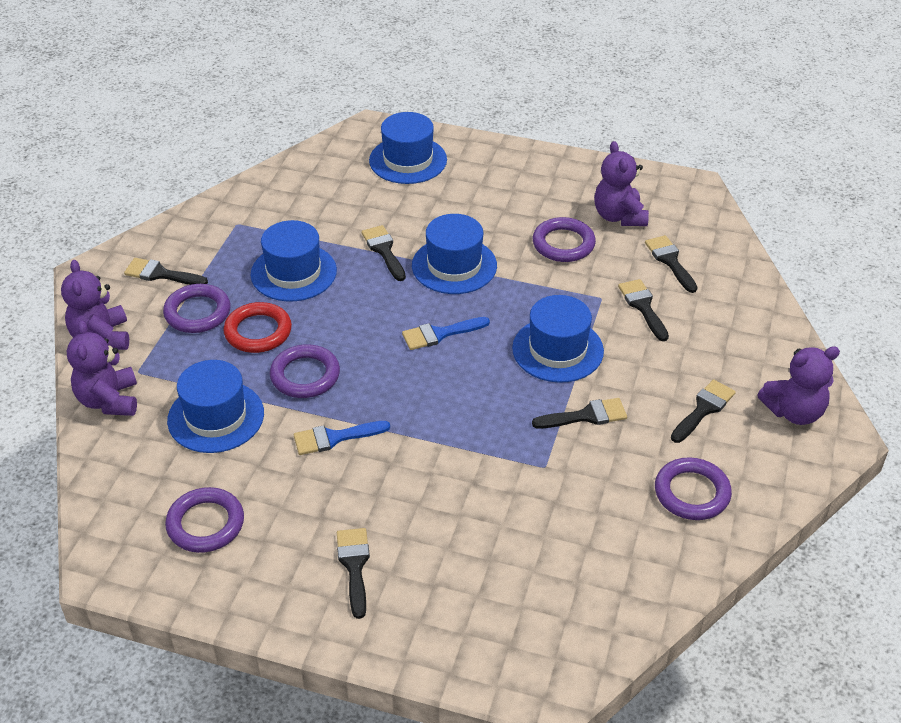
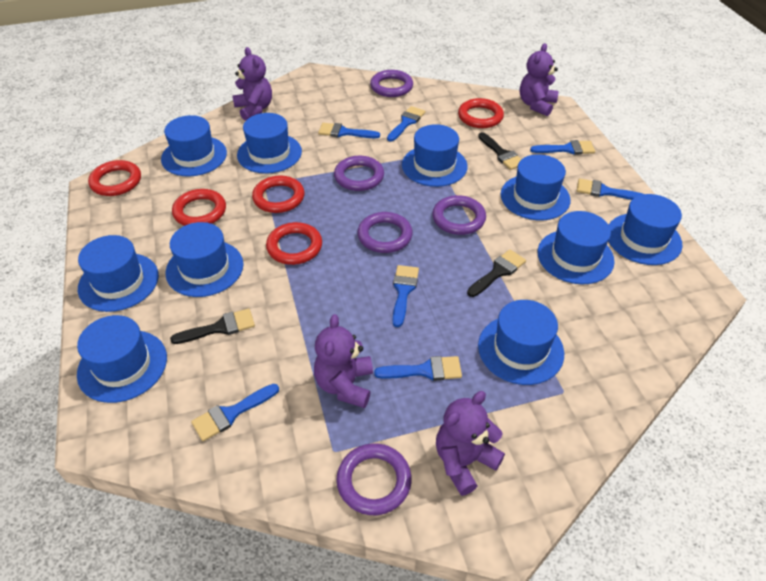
black brush: [124,258,208,285] [337,528,370,619] [362,225,406,281] [532,398,627,429] [618,279,669,341] [645,235,698,293] [671,379,736,443] = 7 -> [170,308,255,344] [467,249,526,297] [478,132,522,170] = 3
blue brush: [294,421,390,455] [402,317,490,350] = 2 -> [191,384,279,441] [318,123,380,138] [374,356,462,381] [387,106,425,142] [392,265,419,327] [530,140,595,155] [577,178,643,200] = 7
blue hat: [167,360,264,453] [251,220,337,302] [369,112,447,184] [412,214,497,294] [512,295,604,383] = 5 -> [77,315,167,403] [78,235,159,312] [161,115,227,176] [165,222,244,297] [237,113,302,174] [402,124,468,187] [478,300,564,385] [501,154,570,220] [538,211,615,284] [608,194,682,265] = 10
red ring: [223,302,292,353] = 1 -> [88,160,141,196] [172,189,226,226] [252,176,304,213] [266,222,322,265] [458,98,504,128] = 5

